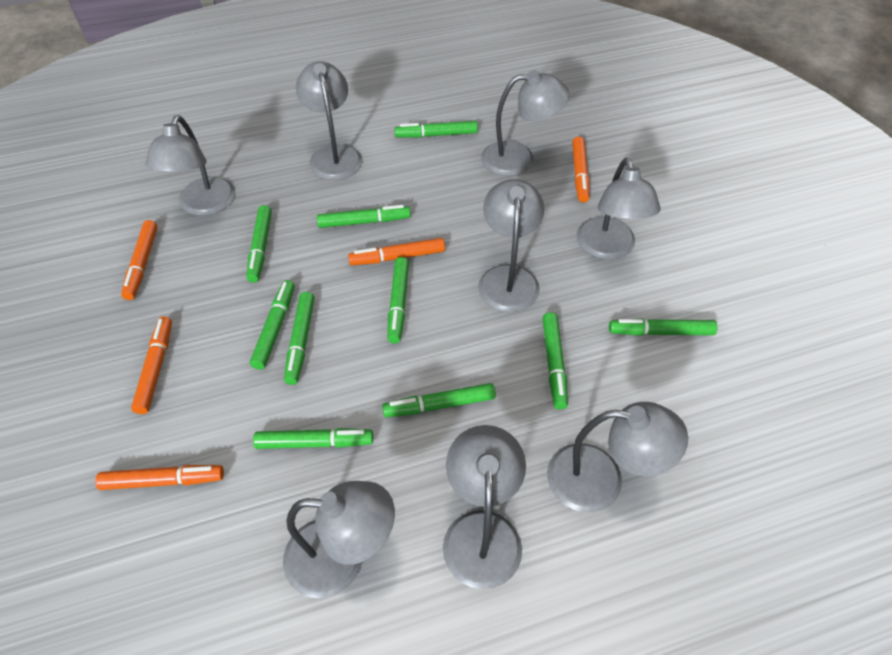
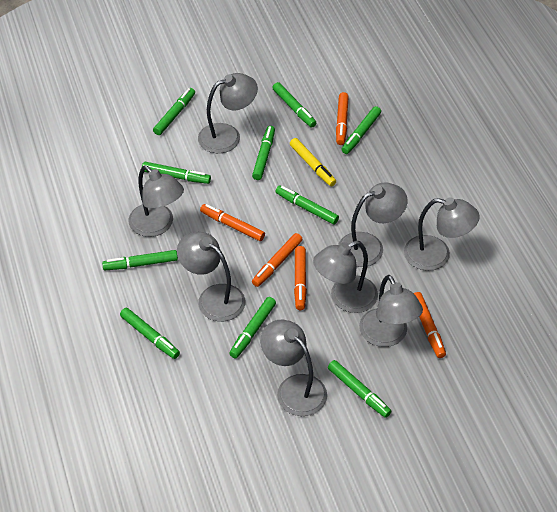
yellow marker: none = 0 -> [290,138,336,186] = 1

